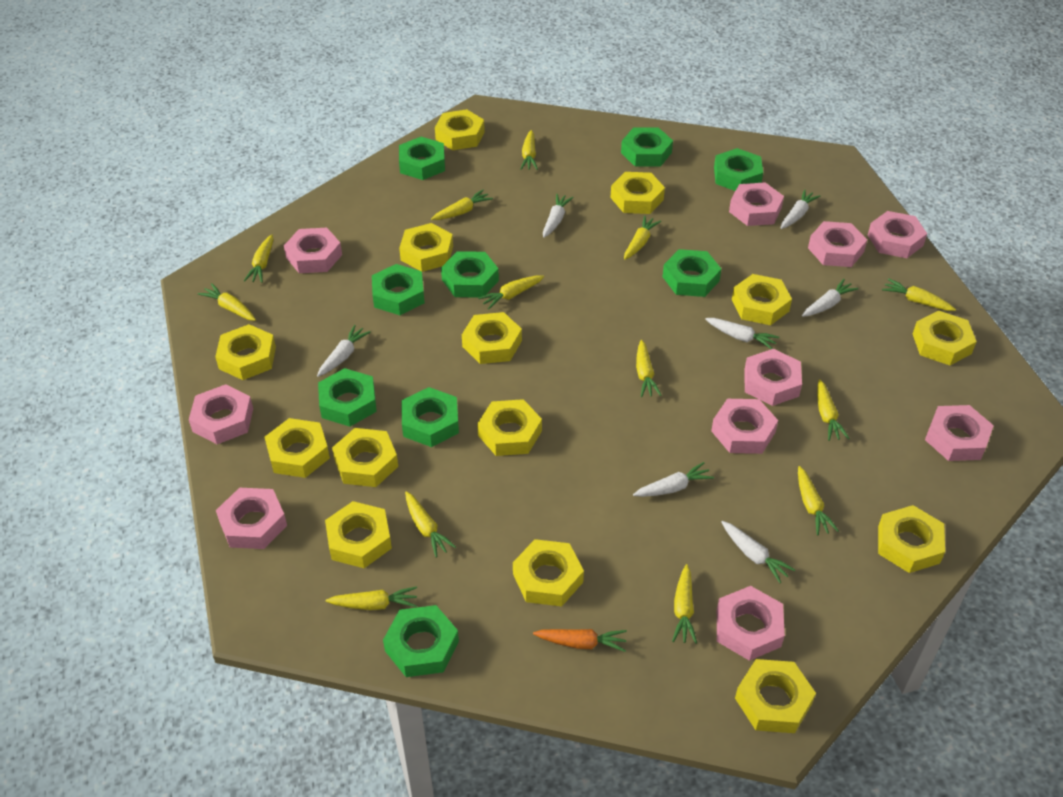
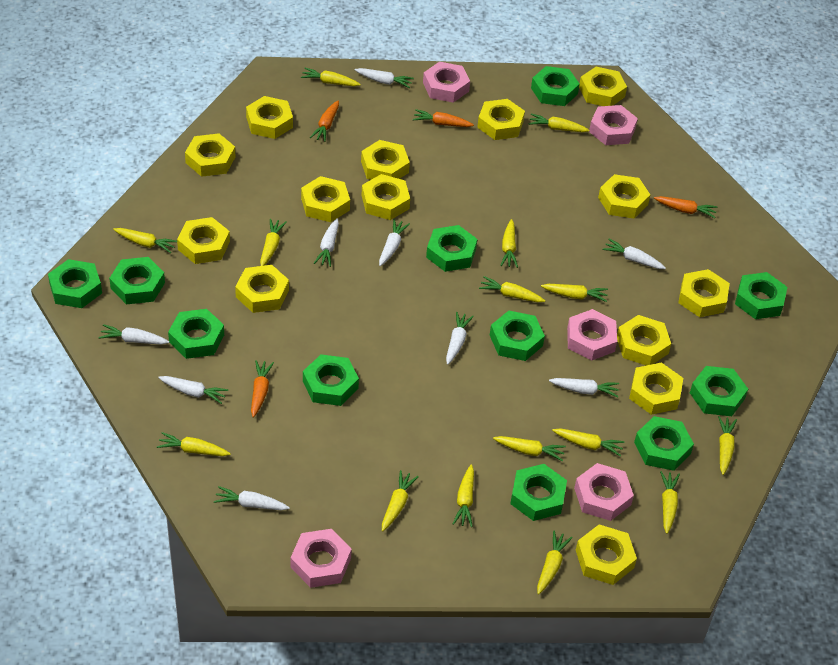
green nut: [318,368,377,427] [372,264,425,315] [383,605,459,677] [399,137,445,180] [401,387,459,447] [441,251,499,298] [621,127,673,167] [663,249,721,297] [714,148,763,191] = 9 -> [48,259,102,308] [109,257,165,305] [168,309,224,359] [303,354,359,406] [426,225,477,272] [490,311,545,361] [510,464,567,521] [531,66,580,106] [634,416,694,471] [690,366,748,416] [735,272,787,319] = 11
orange carrot: [533,629,627,652] = 1 -> [251,360,274,418] [310,100,339,142] [413,109,474,127] [654,196,717,218] = 4
pink nut: [189,384,253,444] [216,488,287,549] [284,228,342,273] [711,399,778,454] [717,586,785,661] [729,182,784,226] [744,349,802,406] [808,221,867,267] [868,211,927,258] [925,405,994,461] = 10 -> [290,529,352,588] [423,62,470,103] [567,309,617,361] [574,463,634,521] [589,105,638,145] = 5
white carrot: [317,325,371,377] [543,194,574,238] [633,462,714,497] [705,318,779,349] [721,521,795,583] [781,189,820,229] [802,279,859,317] = 7 -> [98,324,169,344] [158,376,228,404] [214,486,290,510] [314,218,339,267] [355,68,414,88] [379,219,410,266] [446,312,474,365] [549,378,619,397] [603,239,666,269] = 9
yellow carrot: [198,283,256,321] [244,234,273,283] [326,586,417,610] [405,491,456,557] [431,190,493,220] [478,275,544,309] [520,130,538,170] [624,216,661,260] [636,340,662,397] [672,564,697,644] [798,466,839,535] [817,379,850,441] [882,278,956,311] = 13 -> [113,228,177,253] [156,432,231,456] [260,219,287,266] [301,68,361,86] [382,470,419,531] [453,464,474,527] [479,276,545,302] [493,436,566,461] [500,219,518,268] [528,114,590,132] [537,530,573,595] [541,284,608,302] [552,428,624,456] [660,471,680,534] [718,416,737,475] = 15

